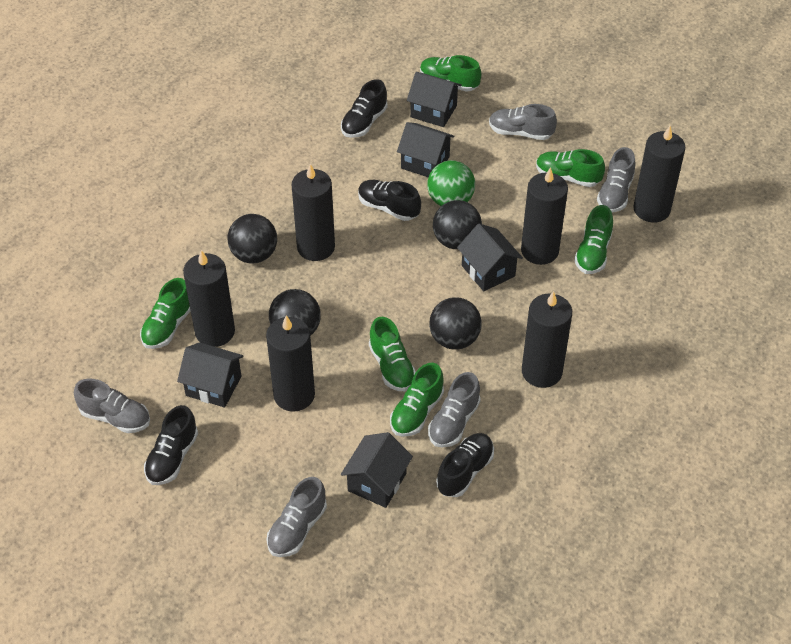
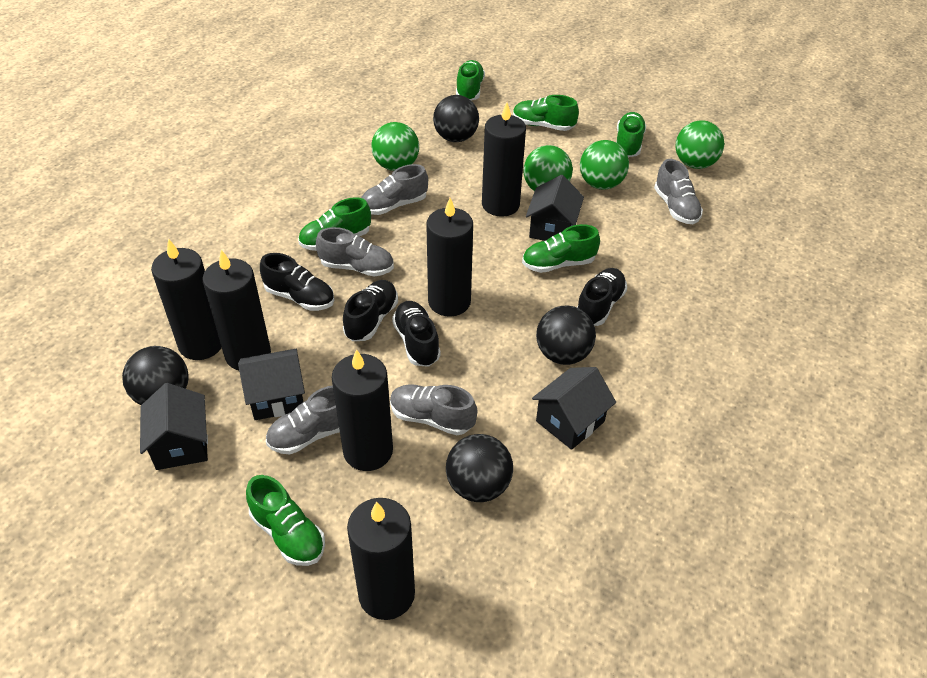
black house: [177,342,244,408] [341,432,413,508] [397,122,454,178] [407,72,462,127] [457,223,523,291] = 5 -> [140,383,208,470] [238,349,305,420] [526,175,584,241] [532,367,616,450] = 4
green ball: [427,160,475,206] = 1 -> [372,122,419,171] [523,145,573,191] [580,140,629,189] [676,120,724,169] = 4

